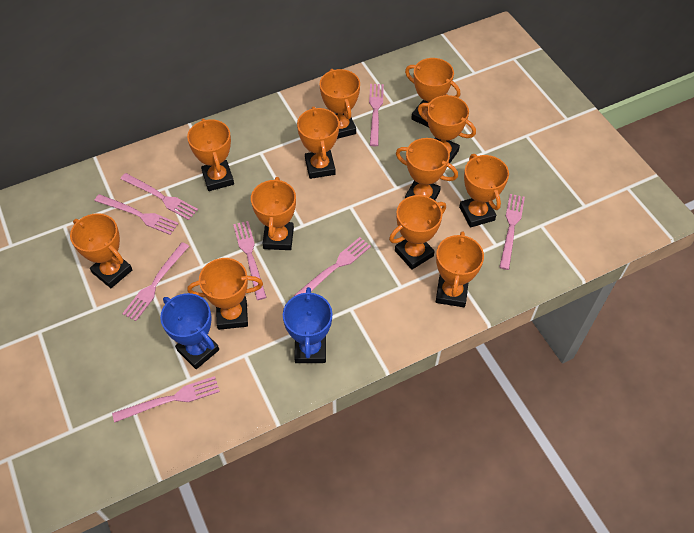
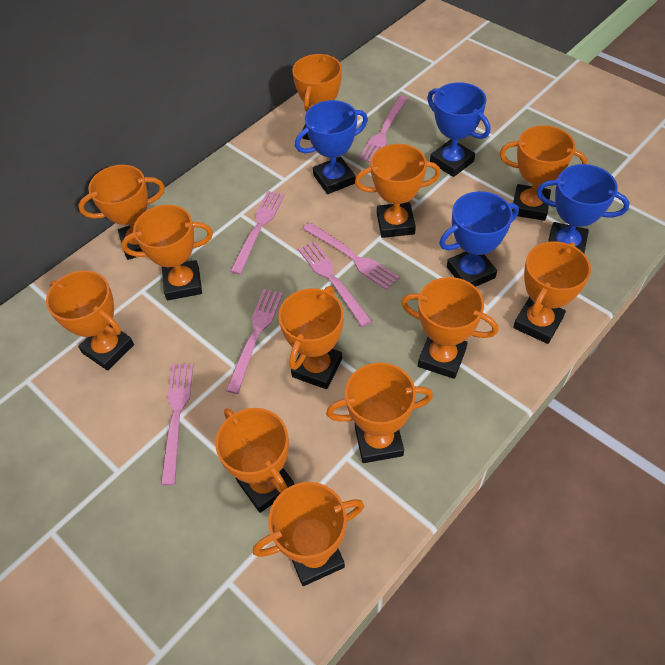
blue trophy: [160,293,219,369] [283,287,332,363] = 2 -> [295,100,368,194] [427,82,490,177] [439,191,519,287] [536,164,630,253] = 4
pink fork: [94,194,179,235] [112,376,220,423] [121,173,198,220] [122,242,189,321] [233,221,267,300] [294,237,371,296] [369,84,384,146] [499,194,525,270] = 8 -> [161,363,194,485] [226,289,283,394] [230,191,285,275] [298,241,372,327] [303,222,400,290] [359,96,408,163] = 6

